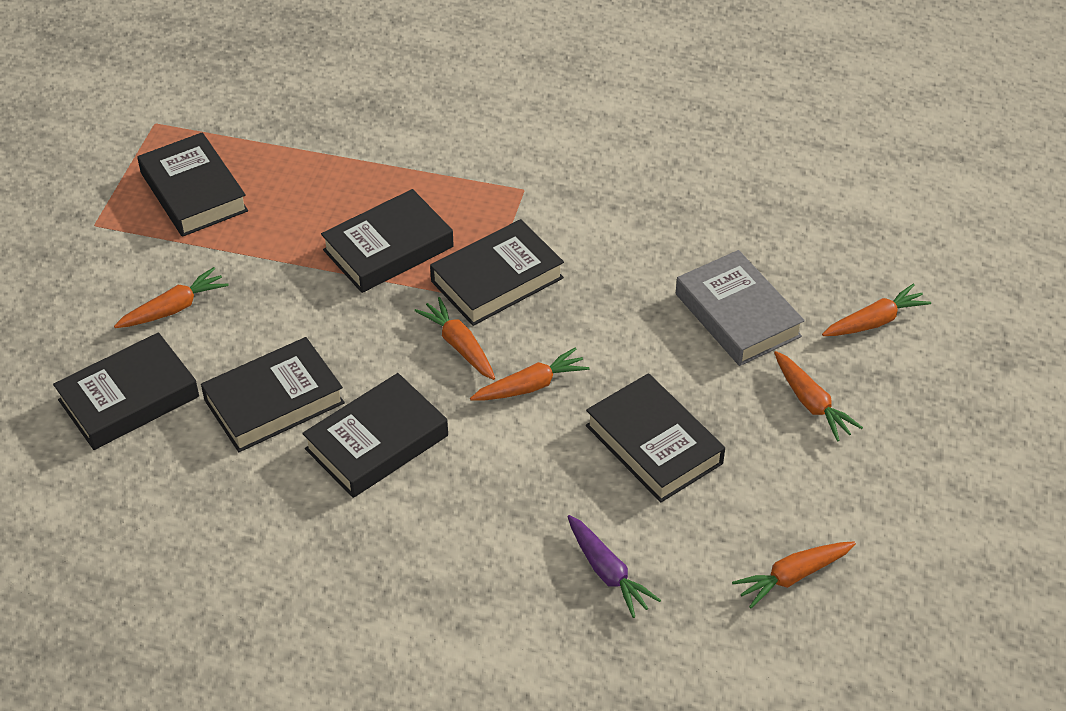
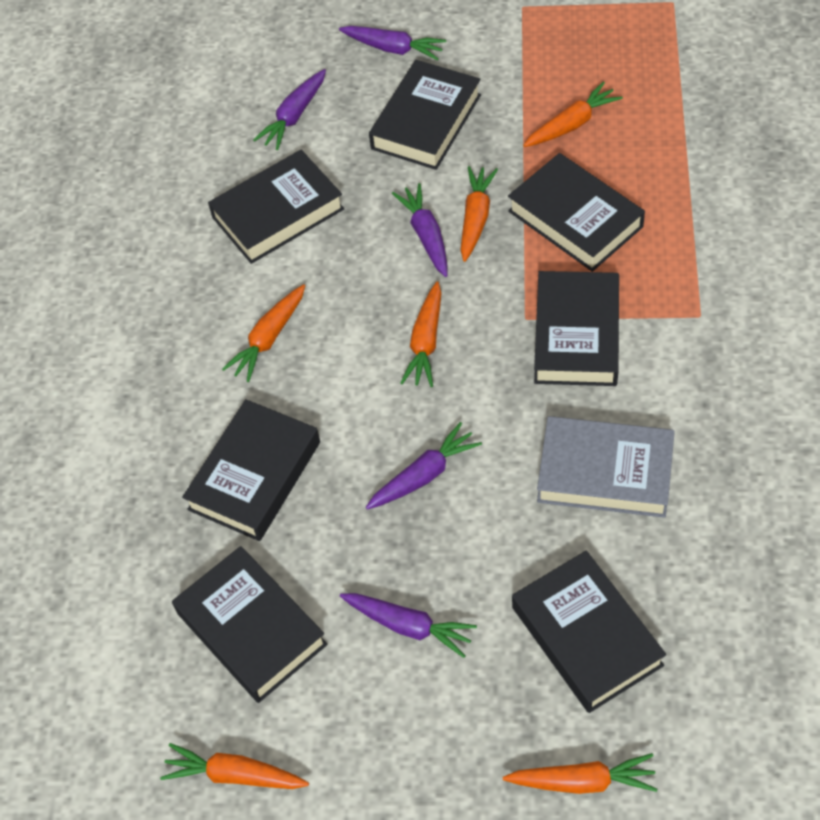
purple carrot: [567,515,661,618] = 1 -> [253,69,326,150] [339,26,446,61] [340,593,477,658] [366,422,482,510] [392,183,448,277] = 5

